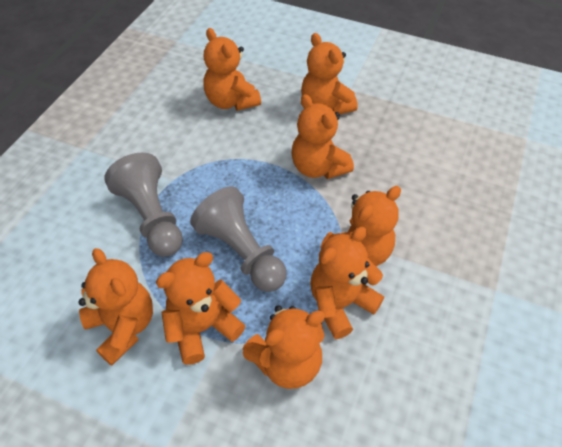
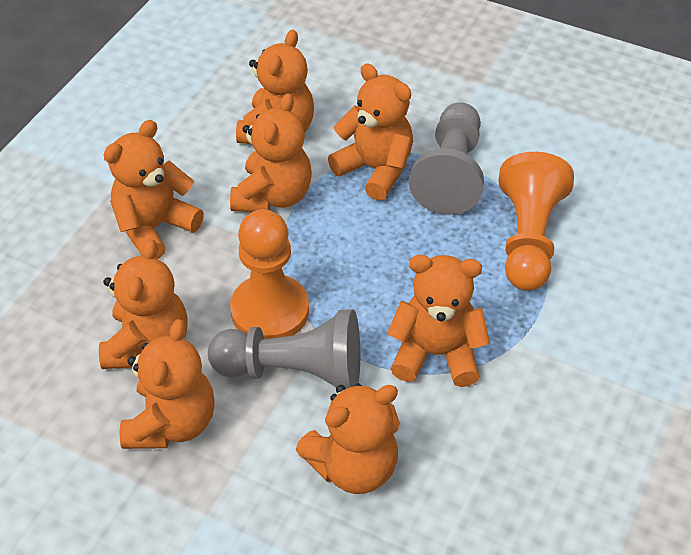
orange pawn: none = 0 -> [230,209,309,339] [498,152,574,291] = 2

